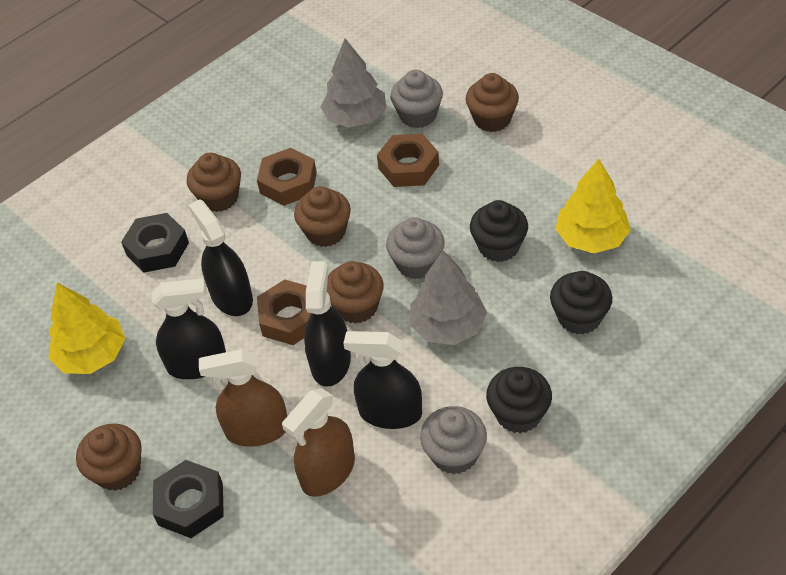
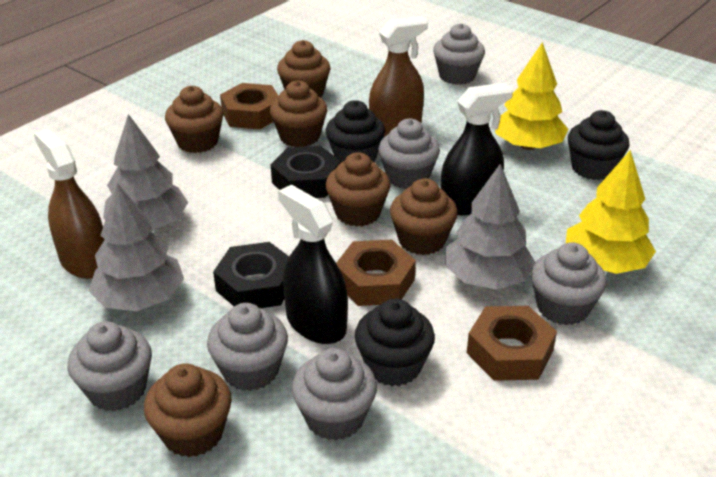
black spray bottle: [152,278,226,379] [188,199,253,316] [304,261,351,387] [343,331,422,429] = 4 -> [278,185,348,344] [441,83,513,215] = 2
brown cupcake: [76,423,142,491] [187,153,241,212] [294,186,351,247] [327,261,384,324] [466,73,519,132] = 5 -> [144,363,232,457] [165,86,224,153] [270,80,327,147] [277,40,330,98] [325,153,391,227] [390,178,458,255] = 6
grey cupcake: [386,217,445,279] [390,70,443,128] [420,406,487,475] = 3 -> [68,321,152,411] [207,303,288,391] [292,348,377,441] [378,119,440,189] [433,23,485,85] [531,242,607,325] = 6
grey tree: [320,39,386,128] [410,250,487,345] = 2 -> [89,183,184,311] [103,114,188,231] [445,164,536,290] = 3

